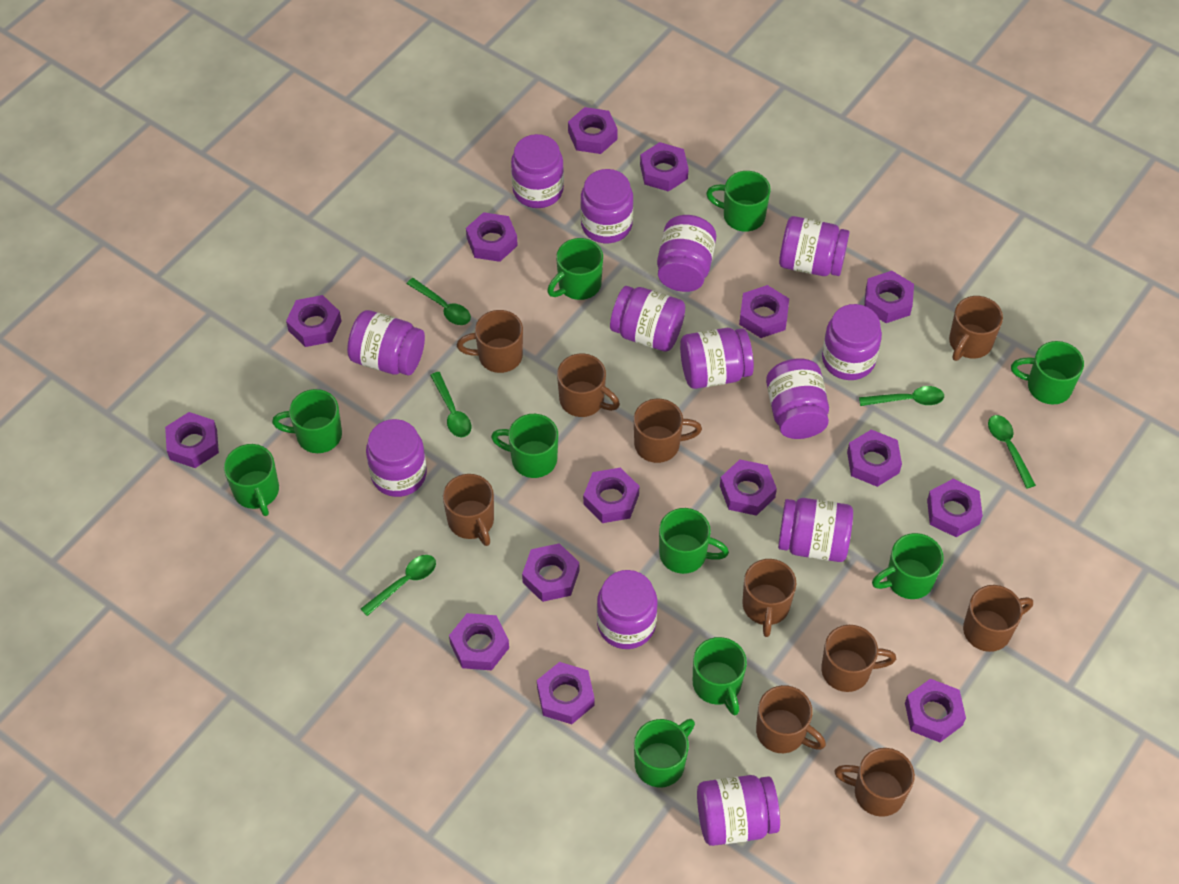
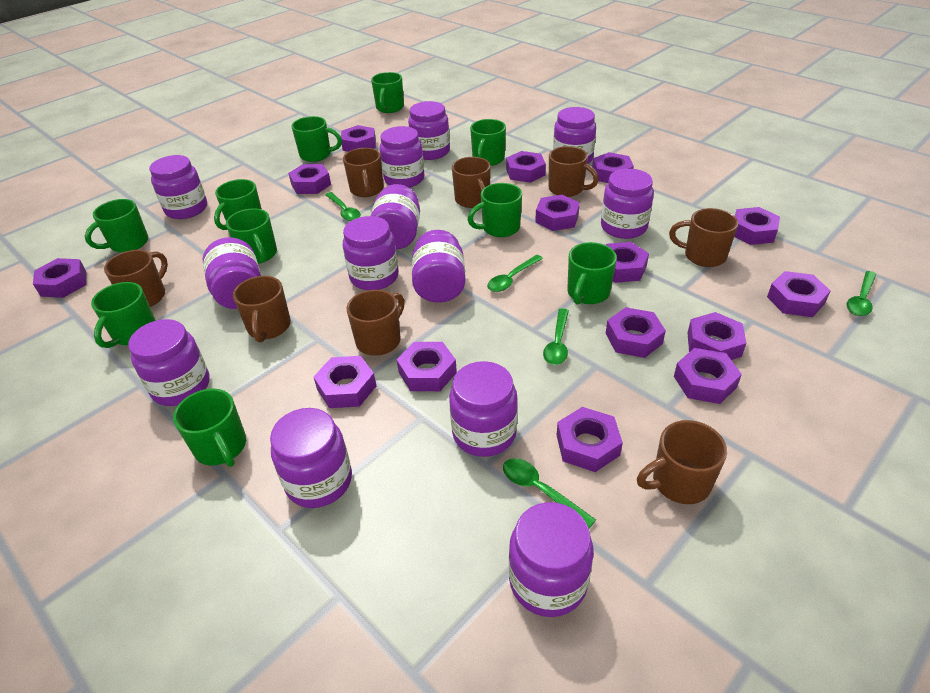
brown mug: [443,474,494,546] [457,310,523,373] [557,353,620,417] [634,399,702,463] [742,559,796,637] [756,685,826,753] [821,625,896,692] [834,748,915,817] [949,296,1003,361] [963,585,1033,652] = 10 -> [104,250,168,307] [233,276,291,343] [343,148,384,197] [347,290,405,356] [452,157,491,208] [549,146,599,197] [637,420,727,504] [669,208,738,267] = 8

